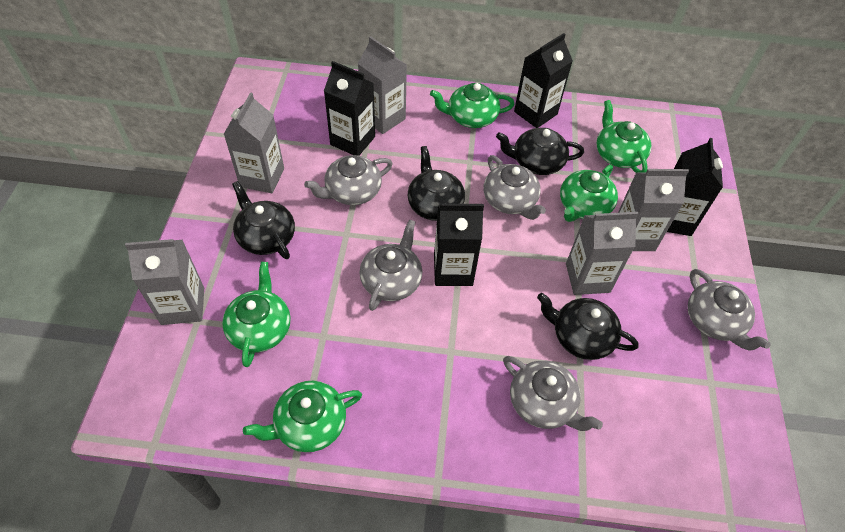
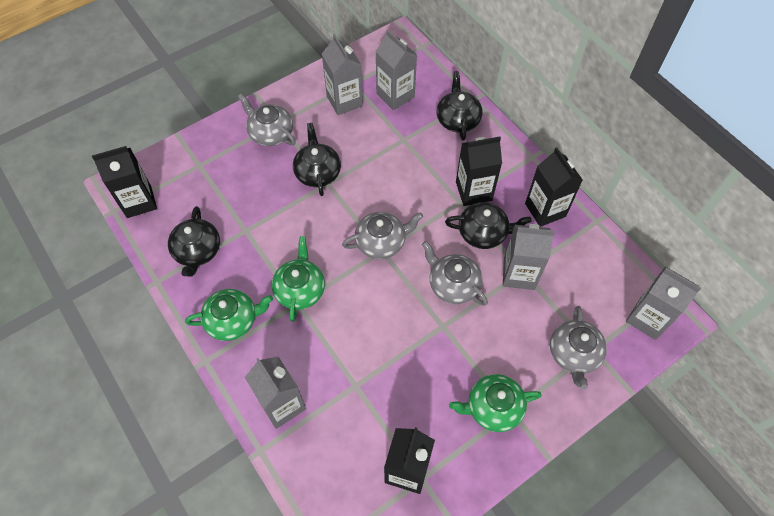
green teapot: [222,262,291,367] [243,381,362,452] [430,83,515,128] [560,165,618,222] [596,100,651,173] = 5 -> [185,289,273,341] [272,236,325,322] [449,374,542,432] = 3
grey teapot: [304,155,393,205] [359,219,422,311] [484,155,546,220] [503,356,603,431] [688,269,771,350] = 5 -> [238,93,296,146] [342,212,423,259] [422,241,488,306] [550,306,607,389] = 4

